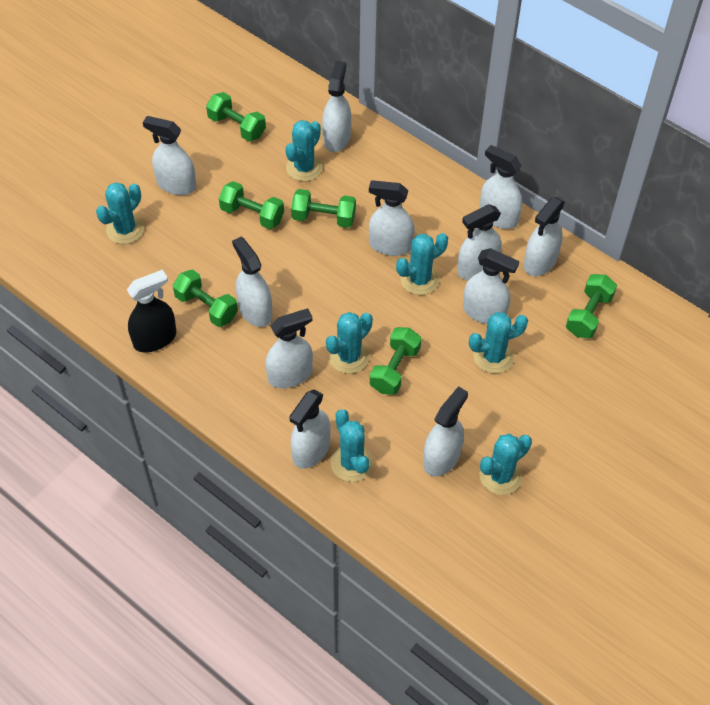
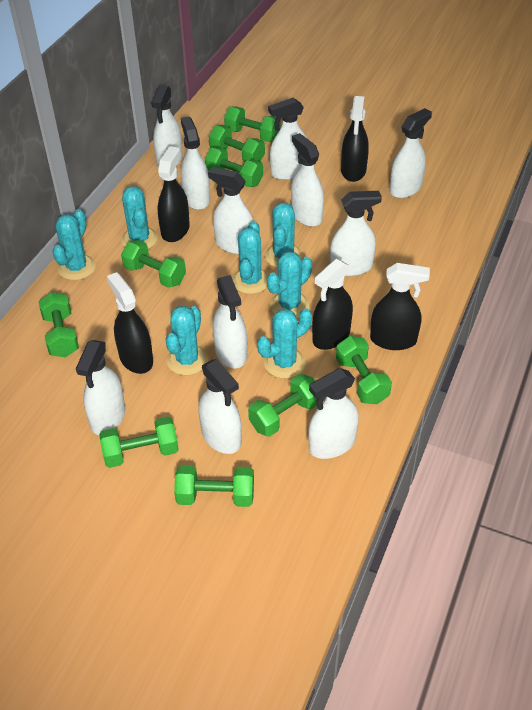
black spray bottle: [127,269,176,352] = 1 -> [107,272,153,374] [158,146,190,242] [312,259,353,350] [341,96,369,182] [370,263,430,350] = 5
green dumbbell: [173,269,238,327] [206,92,266,141] [219,181,284,229] [291,189,356,228] [370,327,422,395] [566,274,617,338] = 6 -> [38,292,79,357] [99,417,179,468] [121,240,186,288] [174,465,254,507] [205,147,263,187] [209,125,265,163] [224,106,281,142] [248,374,318,437] [336,336,392,404] = 9

